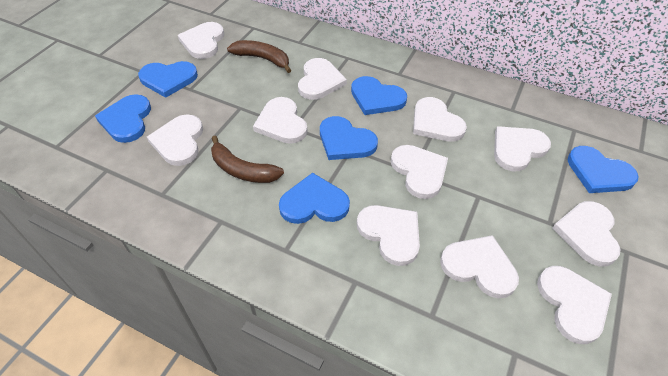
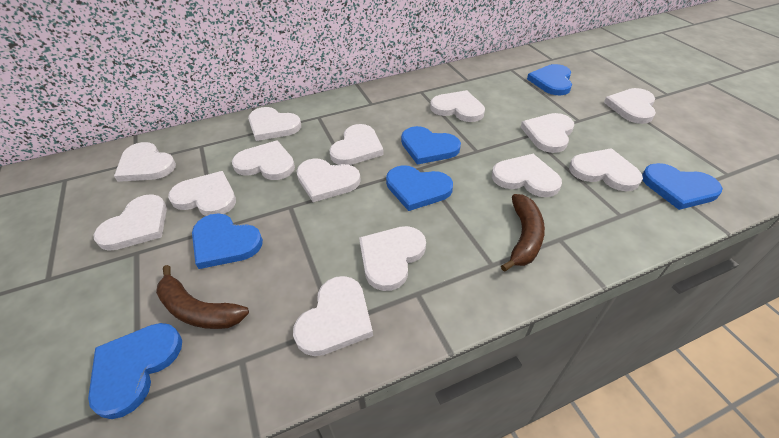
white heart: [147,114,203,166] [178,22,224,59] [253,97,307,144] [298,58,347,100] [357,205,420,266] [391,145,448,199] [413,97,467,142] [440,235,519,298] [494,126,551,171] [537,266,612,344] [553,201,620,266] = 11 -> [94,194,167,251] [114,142,176,182] [168,171,236,216] [232,140,295,180] [248,107,301,141] [293,276,373,356] [296,158,361,202] [329,124,384,165] [359,226,426,291] [430,90,485,122] [492,154,562,197] [521,113,574,153] [569,148,643,191] [604,88,656,124] = 14

